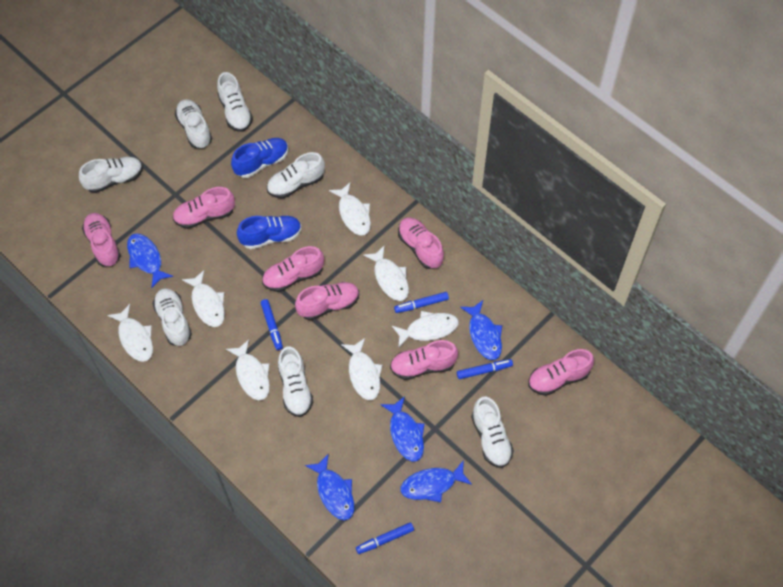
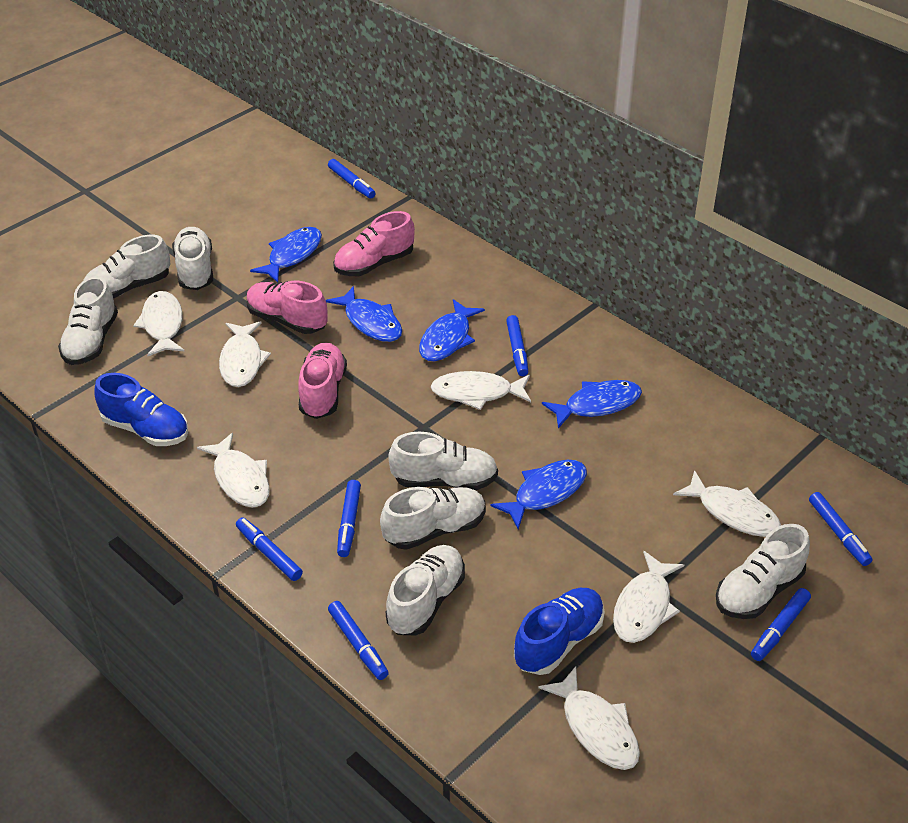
blue marker: [261,299,283,350] [356,522,414,554] [394,292,449,313] [457,359,513,379] = 4 -> [236,517,303,581] [328,159,375,199] [328,601,389,680] [337,480,361,557] [506,315,528,376] [751,588,811,661] [809,492,872,566] = 7
pink shoe: [82,213,121,266] [173,187,235,229] [262,246,324,292] [295,282,359,320] [390,340,458,380] [398,217,444,269] [528,349,594,396] = 7 -> [247,281,328,334] [298,343,347,419] [333,211,415,276] = 3

